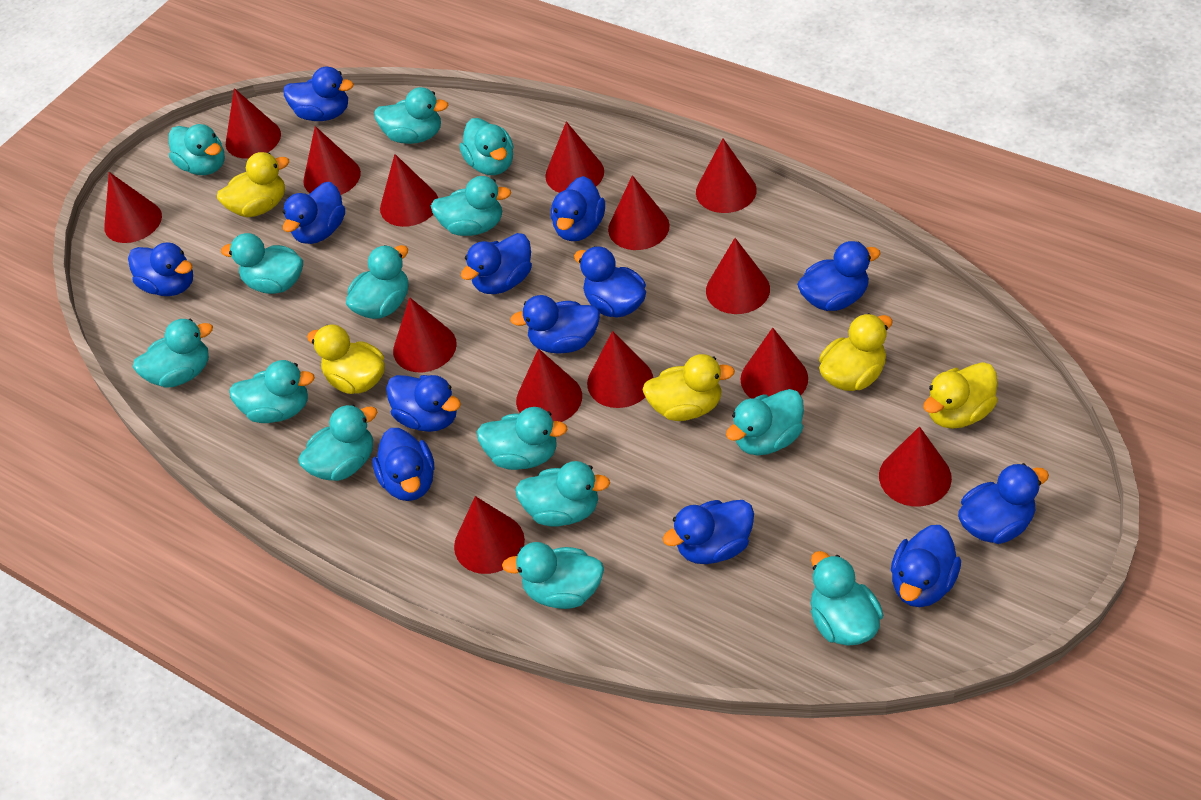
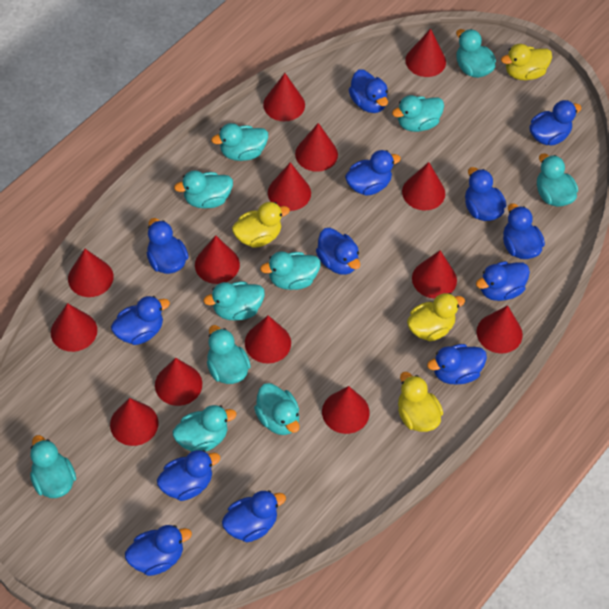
turquoise duck: [133,319,213,388] [169,124,225,175] [221,233,303,294] [229,360,315,423] [298,404,377,481] [346,245,409,319] [374,87,449,144] [431,176,512,236] [459,118,513,175] [477,407,568,470] [502,542,604,609] [515,461,610,527] [726,389,804,455] [811,551,883,646] = 14 -> [30,435,76,498] [173,405,236,452] [174,170,233,208] [203,282,265,320] [207,325,251,384] [211,123,268,161] [254,383,300,435] [260,251,321,290] [392,95,444,132] [456,29,496,78] [537,153,578,207] = 11
yellow duck: [217,152,289,217] [307,325,385,394] [642,354,735,421] [819,313,893,391] [923,362,998,429] = 5 -> [232,202,290,248] [398,372,443,432] [407,293,465,341] [501,44,552,80] = 4

